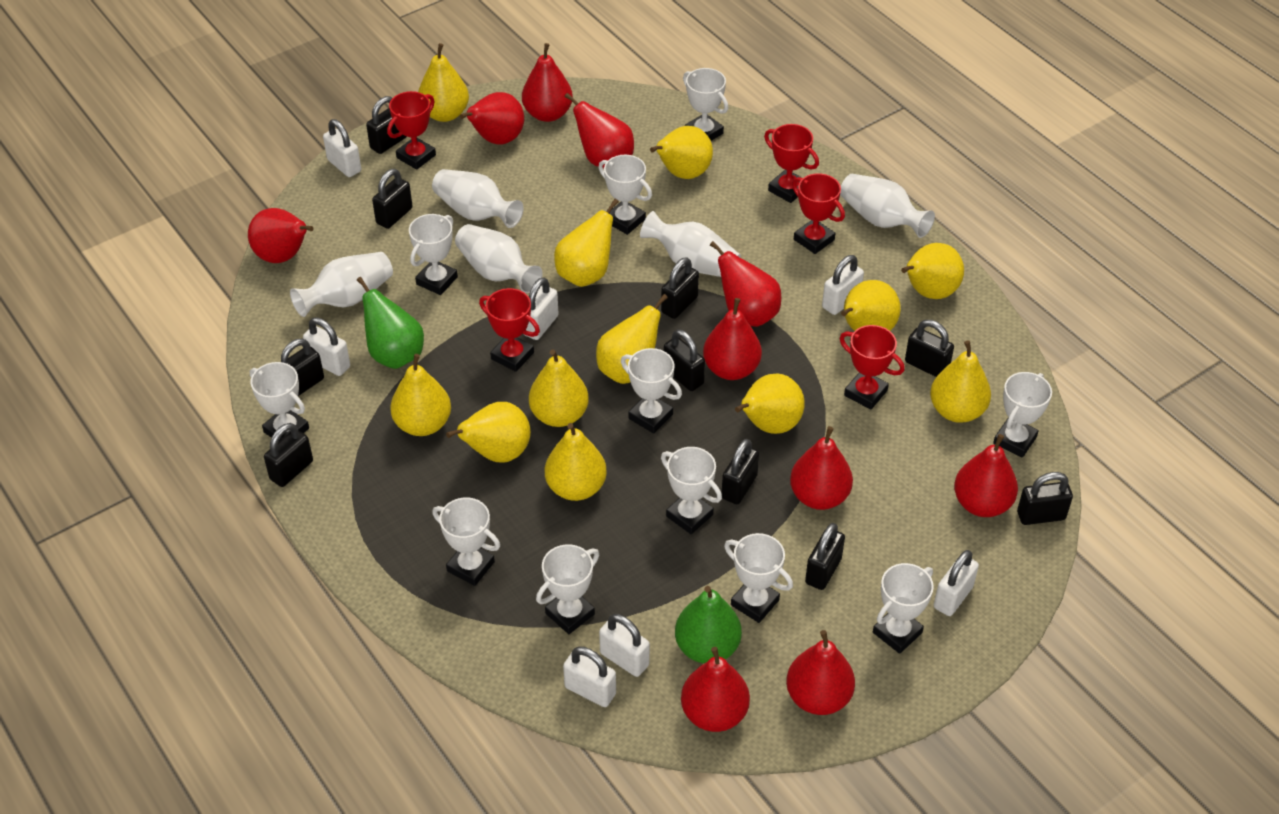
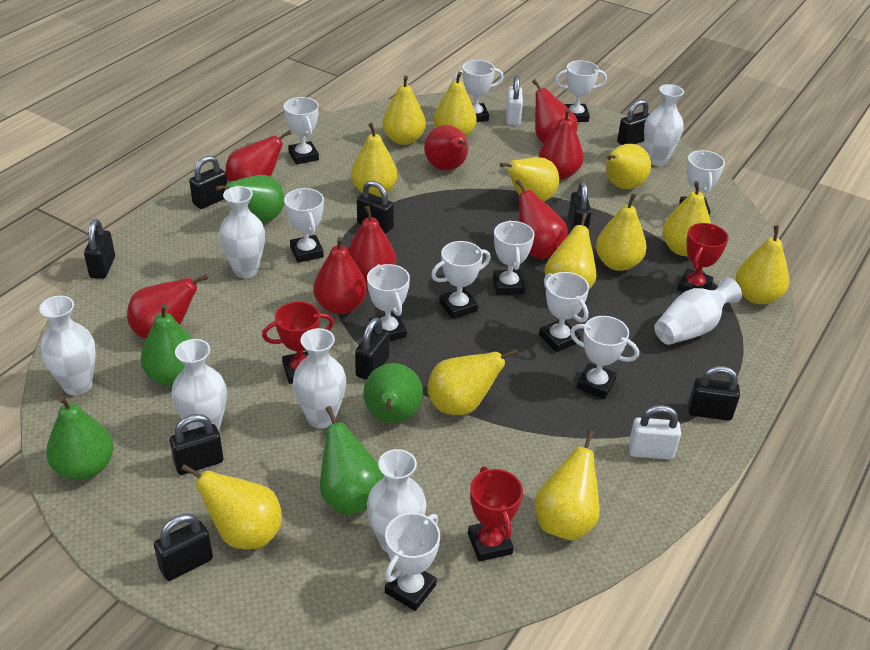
black padlock: [264,423,313,487] [281,339,324,396] [366,96,407,154] [372,169,413,229] [661,257,699,319] [664,329,705,391] [722,439,759,504] [805,523,845,590] [905,320,954,377] [1017,472,1073,525] = 10 -> [84,219,115,279] [154,514,213,581] [170,414,223,475] [189,156,227,209] [355,317,390,380] [357,180,394,234] [568,181,591,231] [617,99,649,145] [688,366,740,421] = 9
green pear: [357,277,424,369] [675,586,742,663] = 2 -> [46,396,113,480] [141,304,192,386] [216,175,284,223] [320,406,384,515] [363,363,423,423] = 5
red pear: [248,208,314,263] [460,92,524,145] [522,43,573,122] [565,93,634,168] [681,647,750,732] [703,298,762,380] [710,241,781,327] [786,630,855,715] [790,426,853,510] [954,434,1018,517] = 10 -> [127,274,208,339] [225,130,292,182] [313,237,367,314] [347,206,396,284] [424,125,468,171] [516,179,568,259] [532,79,578,144] [539,109,584,179] = 8
red trophy: [387,91,436,170] [479,288,540,372] [764,124,819,203] [792,173,845,254] [839,325,905,410] = 5 -> [262,301,334,384] [468,466,523,562] [677,223,729,292] = 3
white padlock: [303,317,350,376] [323,119,361,177] [524,277,559,340] [563,646,616,707] [599,614,650,677] [822,255,864,315] [934,550,979,616] = 7 -> [506,75,523,125] [629,405,681,460] = 2
white vase: [290,252,393,317] [432,169,524,228] [455,224,543,293] [640,211,741,277] [840,174,935,238] = 5 -> [39,296,96,395] [172,339,227,431] [219,186,265,278] [293,328,346,429] [367,449,426,553] [644,84,684,166] [654,277,742,345] = 7

